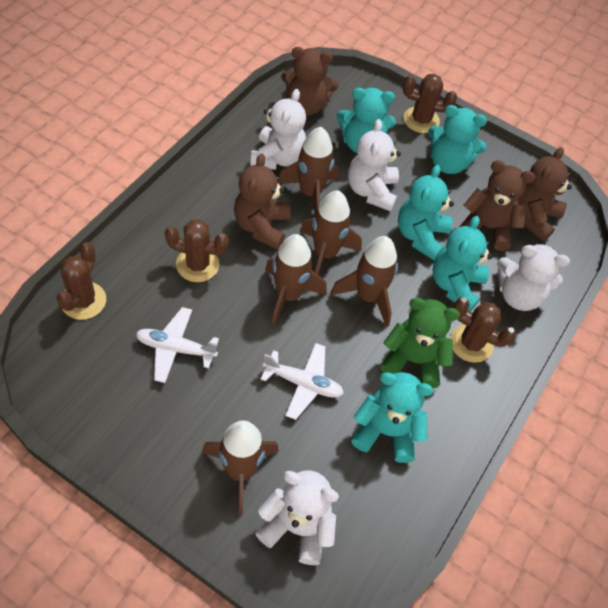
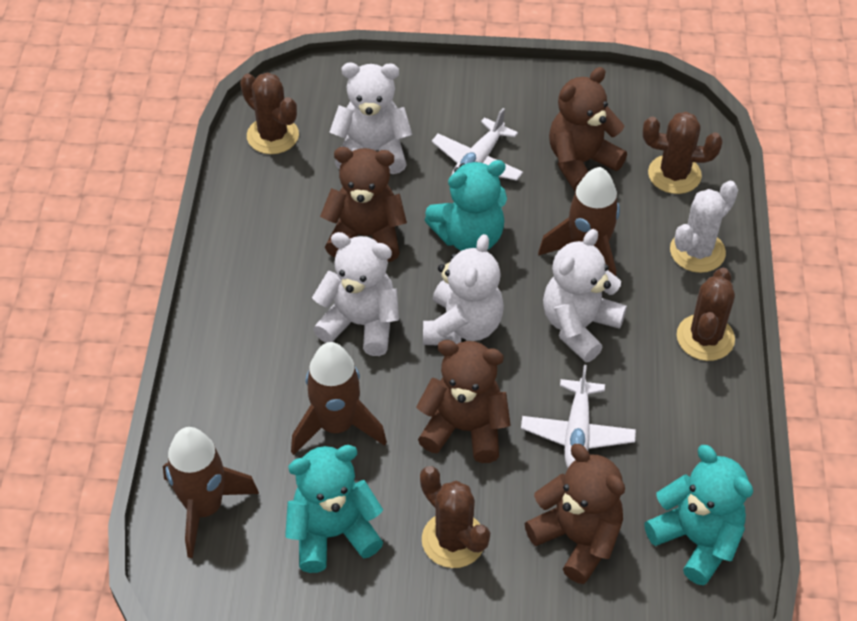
brown rocket: [202,420,279,515] [265,234,327,326] [277,127,338,215] [300,191,362,275] [330,236,398,327] = 5 -> [163,427,259,558] [291,342,387,455] [538,167,620,276] = 3
green teddy bear: [380,298,460,388] = 1 -> none = 0
turquoise teddy bear: [337,88,396,153] [351,372,434,463] [398,165,454,260] [428,105,487,174] [433,216,492,312] = 5 -> [285,445,383,573] [425,160,507,251] [644,445,753,585] = 3
white cactus: none = 0 -> [670,181,738,273] = 1

